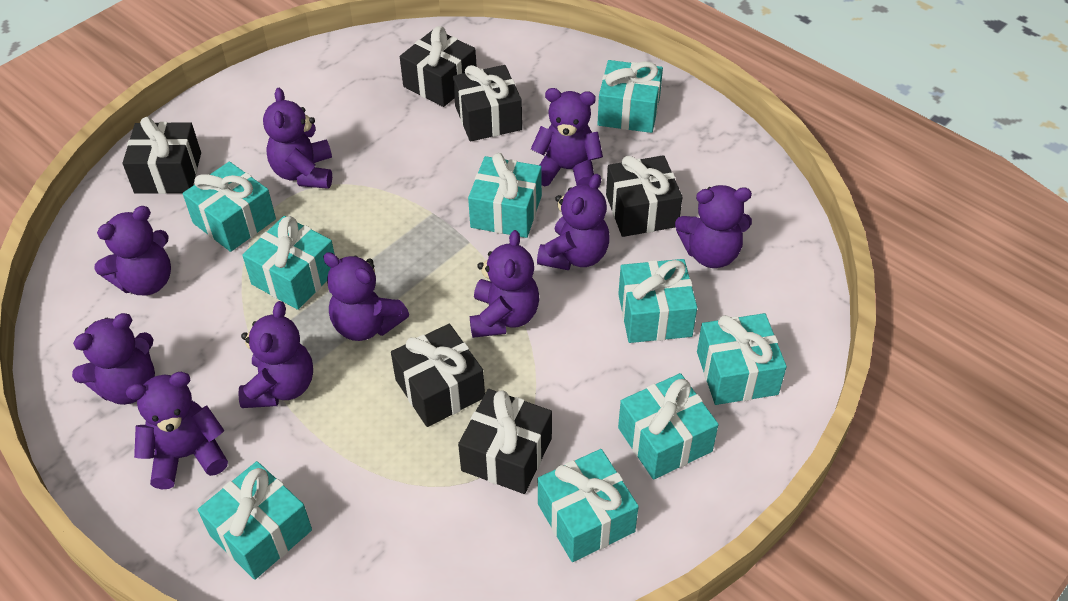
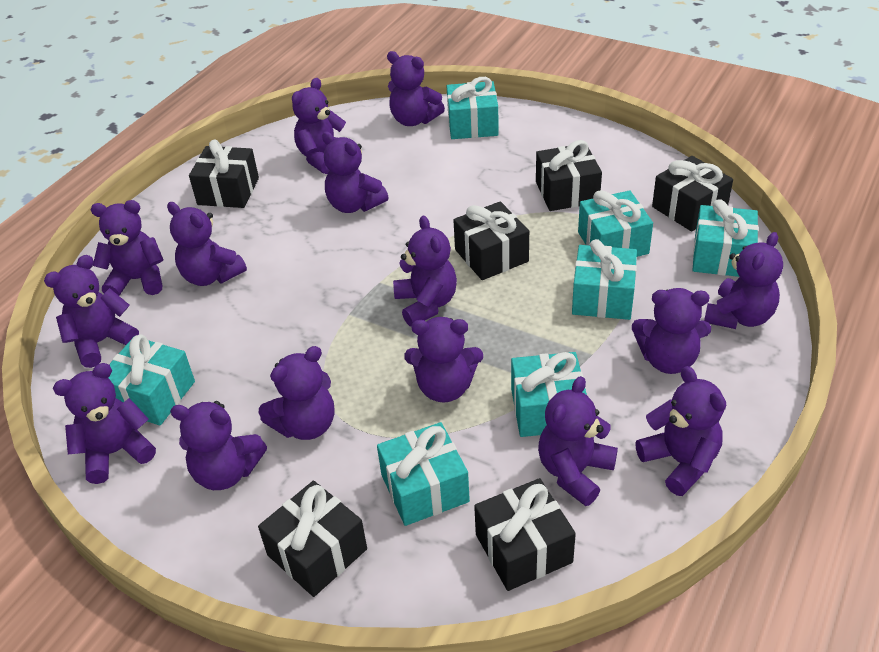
purple teddy bear: [72,313,155,405] [94,206,171,295] [126,372,228,489] [238,301,313,408] [263,88,332,189] [323,252,409,341] [470,230,539,338] [531,88,603,186] [537,174,610,270] [675,185,752,268] = 10 -> [44,255,139,368] [53,363,156,484] [91,200,163,296] [167,202,247,286] [170,401,267,490] [259,346,334,440] [292,78,346,174] [322,131,389,213] [387,51,445,126] [393,215,457,327] [404,317,483,403] [538,376,618,506] [632,288,711,374] [635,366,726,496] [704,232,783,329] = 15
turquoise gift: [183,162,276,252] [198,461,312,580] [242,216,335,310] [468,153,542,238] [538,449,639,562] [598,60,663,133] [618,259,697,343] [618,373,719,480] [697,313,787,405] = 9 -> [108,334,195,426] [377,422,470,526] [447,77,499,139] [511,352,587,437] [572,239,637,320] [578,190,653,257] [693,199,759,277] = 7

